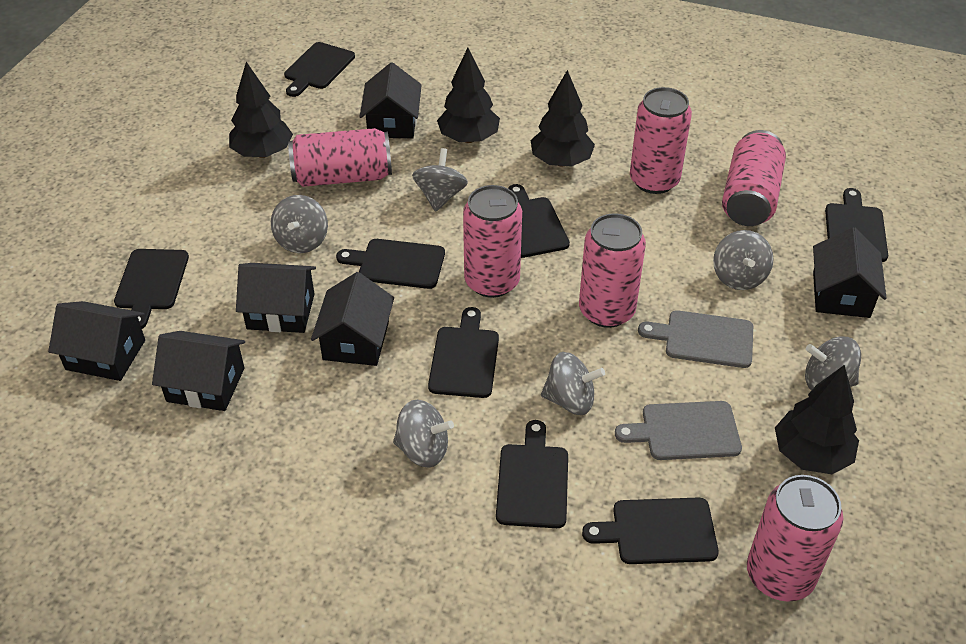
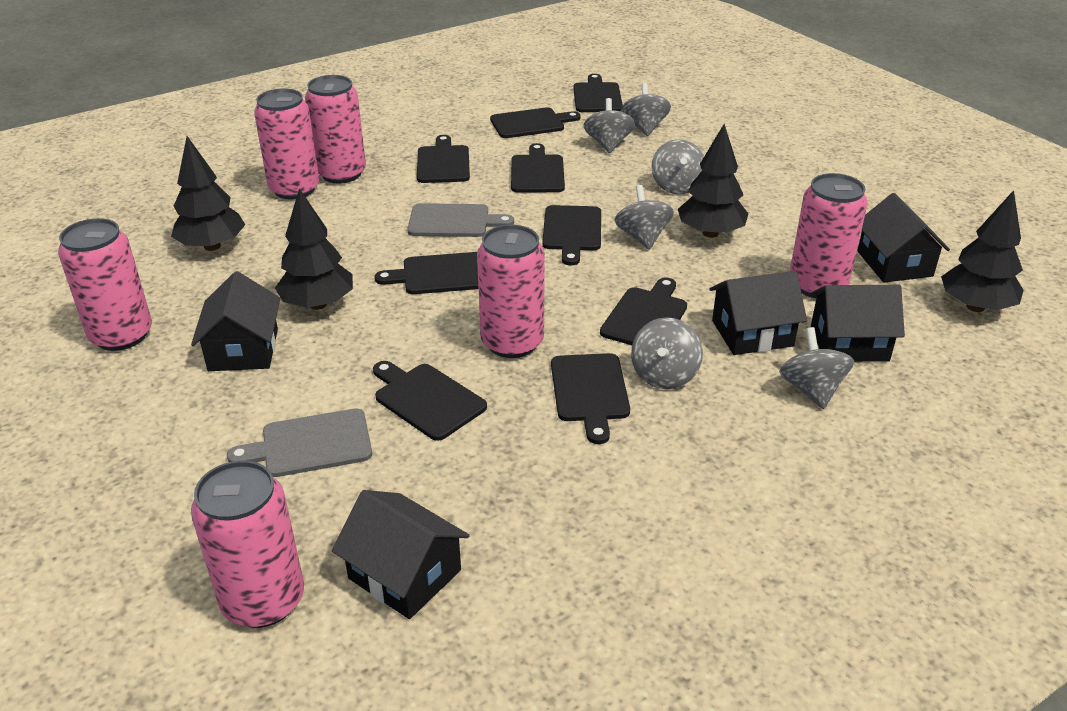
black cutting board: [114,249,189,329] [284,42,355,97] [336,239,445,289] [428,307,499,398] [496,420,568,528] [508,184,570,258] [582,497,719,564] [825,188,888,262] = 8 -> [373,361,487,441] [375,252,478,294] [417,135,470,183] [490,107,581,138] [511,143,565,193] [542,205,601,265] [551,353,630,444] [573,74,623,112] [600,277,687,345] = 9
black house: [48,301,145,381] [152,331,245,411] [236,263,316,333] [311,272,394,366] [359,62,422,138] [813,227,887,318] = 6 -> [191,271,280,371] [332,490,470,619] [710,271,807,355] [811,285,905,362] [857,193,950,283] = 5

